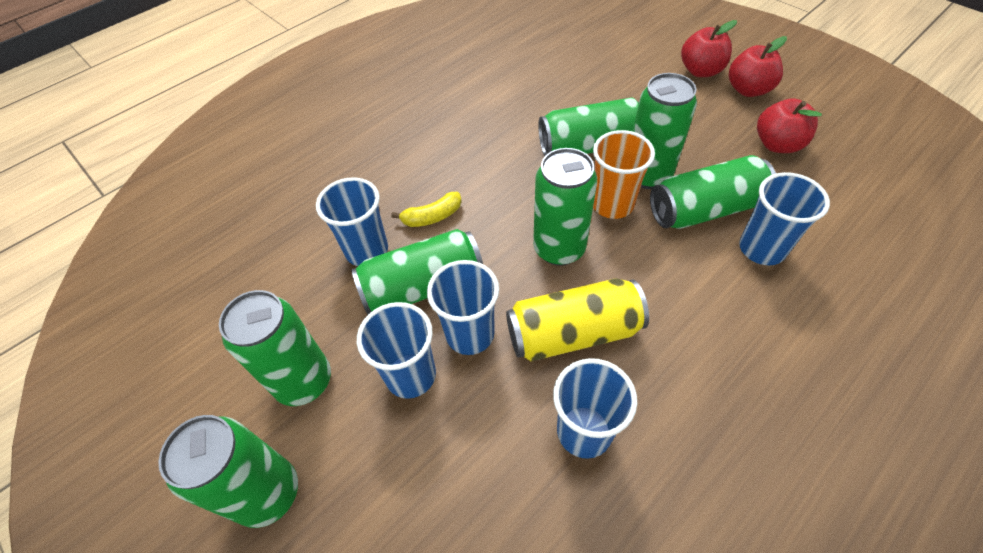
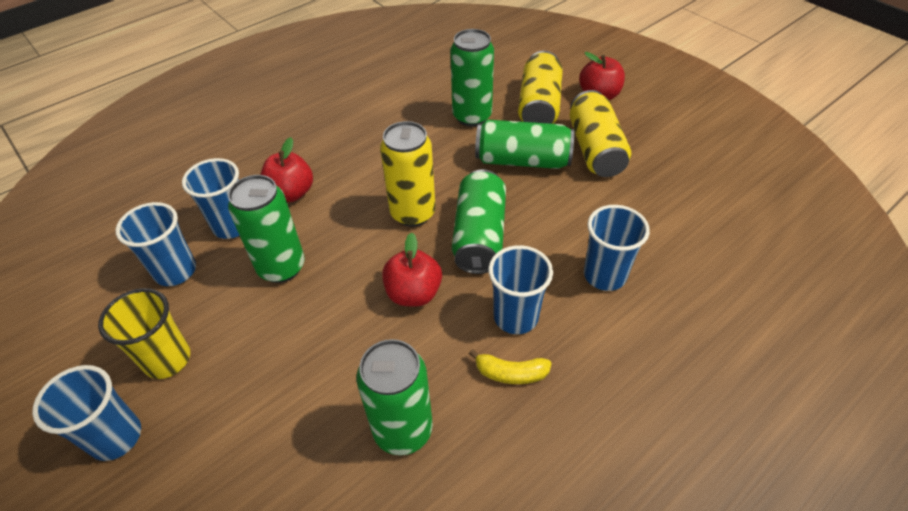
green can: [158,415,298,528] [219,290,331,406] [351,229,483,315] [533,148,597,266] [538,98,639,156] [633,73,697,189] [650,155,776,229] = 7 -> [228,175,305,283] [357,339,433,455] [450,29,494,127] [452,169,506,274] [475,120,575,169] = 5
orange cup: [593,130,655,219] = 1 -> none = 0
yellow can: [506,278,649,361] = 1 -> [380,121,436,227] [518,51,563,124] [570,90,631,177] = 3
yellow cup: none = 0 -> [98,288,190,379] = 1

